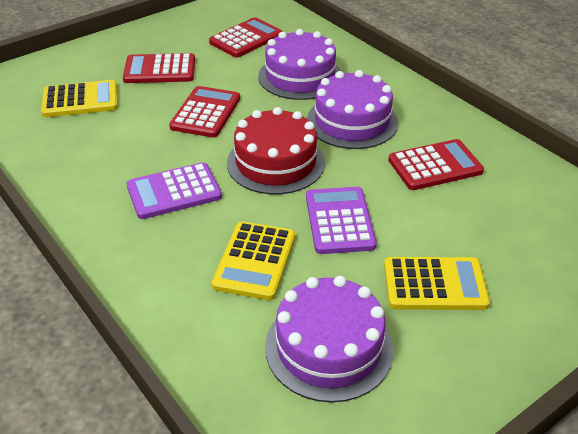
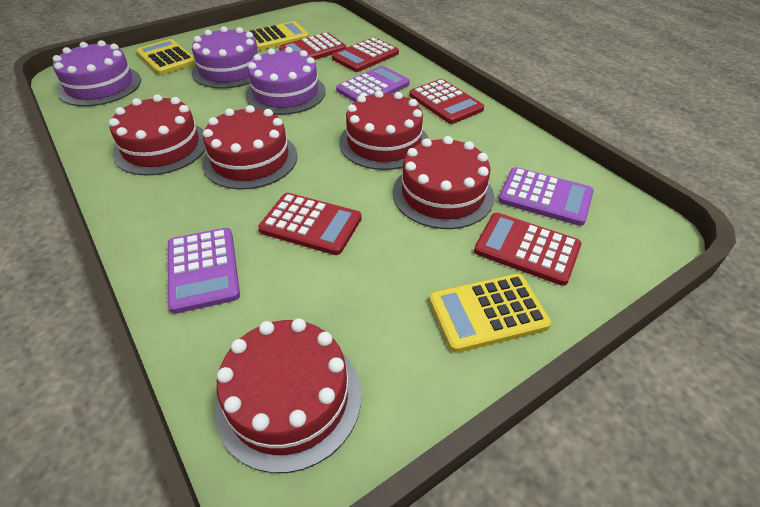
purple calculator: [127,162,222,219] [306,187,377,254] = 2 -> [168,228,240,314] [336,66,410,102] [498,167,594,226] = 3
red cake: [227,107,325,194] = 1 -> [109,94,206,176] [202,105,298,189] [215,318,361,473] [339,90,428,170] [393,136,494,229] = 5
red calculator: [123,53,195,83] [169,86,240,138] [209,17,283,58] [388,139,484,190] = 4 -> [258,193,362,255] [279,32,346,60] [332,37,399,72] [409,79,484,124] [474,213,582,286] = 5

